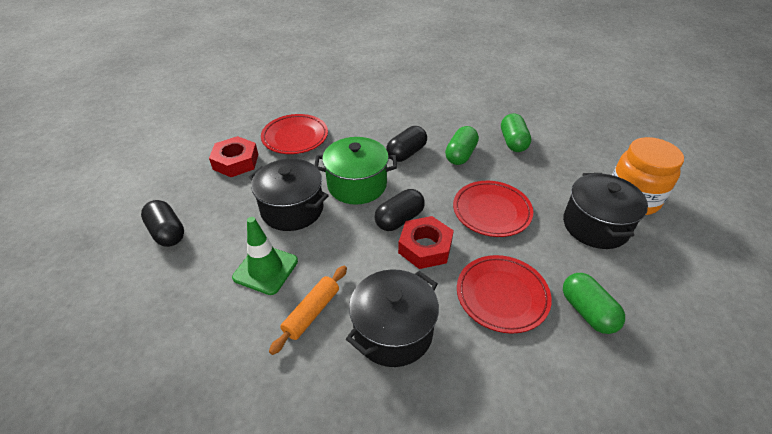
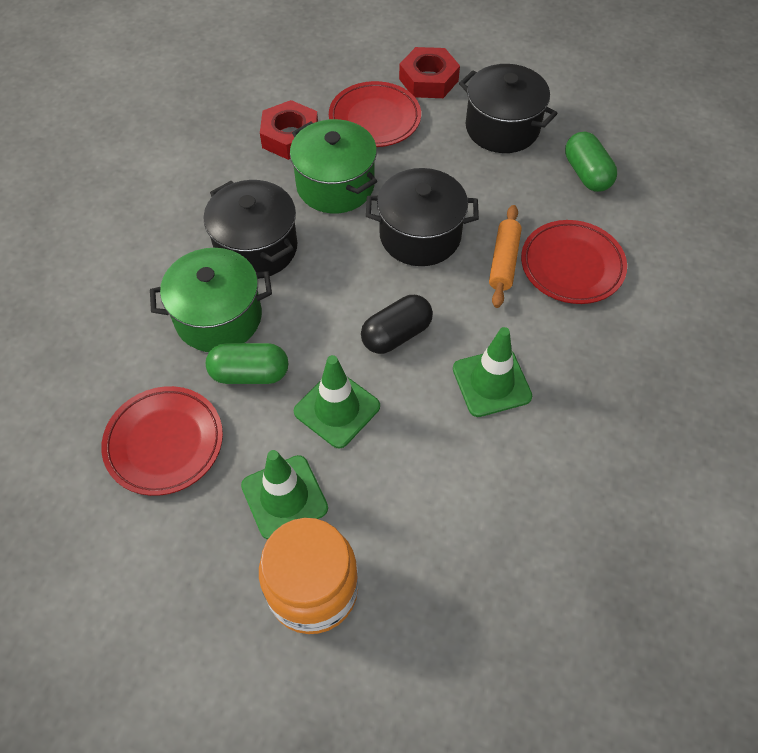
black capsule: [141,200,184,247] [375,189,425,231] [386,126,427,162] = 3 -> [361,295,433,354] = 1
green capsule: [445,126,479,165] [501,113,531,152] [563,273,625,334] = 3 -> [206,343,288,384] [565,132,617,192] = 2
green pot: [315,137,397,204] = 1 -> [150,248,272,352] [290,119,377,213] = 2
green traffic cone: [232,217,298,295] = 1 -> [241,450,328,539] [294,355,380,448] [453,327,532,417] = 3

